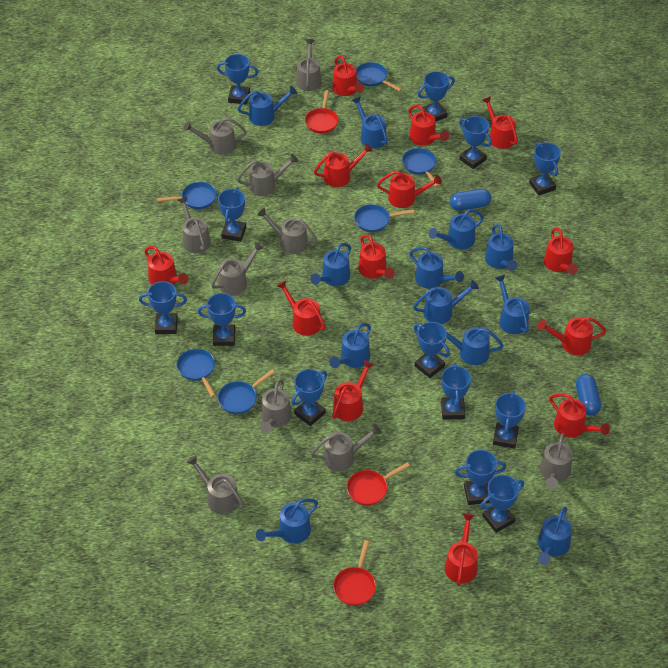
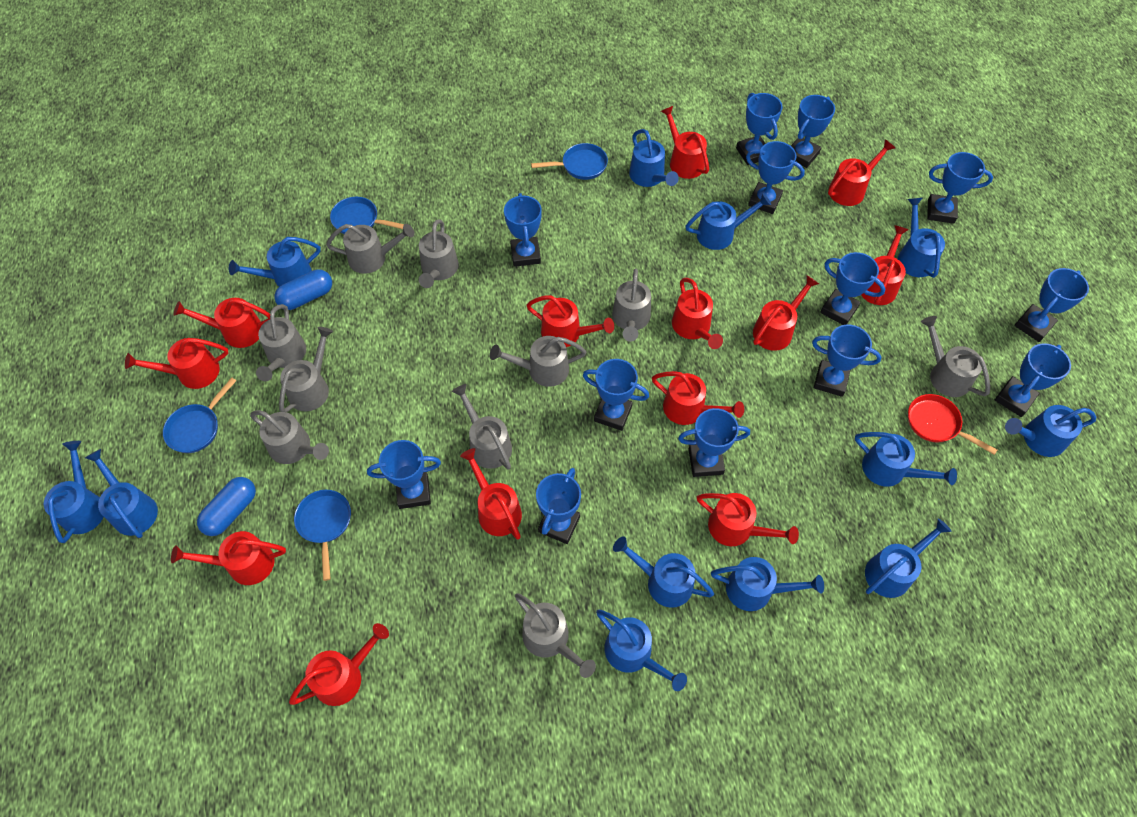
blue pan: [157,182,217,209] [177,349,216,397] [218,369,275,414] [354,204,415,232] [356,62,402,91] [402,148,439,187] = 6 -> [163,377,236,453] [294,490,351,581] [330,197,404,234] [531,143,608,180] = 4
red pan: [305,90,338,134] [333,540,376,606] [347,462,410,506] = 3 -> [908,394,997,455] = 1

